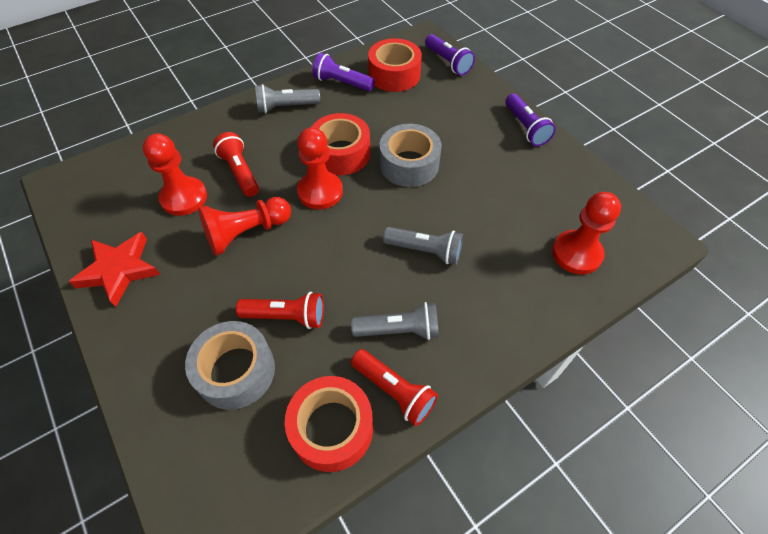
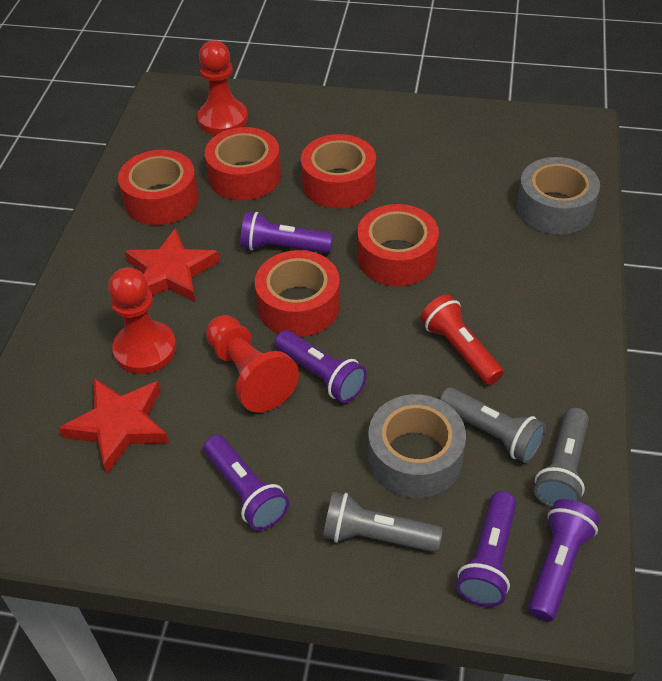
purple flashlight: [312,53,375,91] [425,34,475,75] [505,94,556,146] = 3 -> [204,435,289,530] [240,212,333,253] [275,330,367,403] [456,491,516,607] [528,499,600,622] = 5
red flashlight: [213,132,259,197] [236,292,324,329] [351,349,438,426] = 3 -> [420,294,504,385] = 1
red pawn: [143,134,207,216] [198,197,291,256] [297,127,343,209] [552,192,621,275] = 4 -> [108,267,176,374] [197,40,248,135] [206,315,299,413] = 3
red star: [69,232,160,307] = 1 -> [59,378,169,473] [125,228,220,302] = 2
red tape: [285,376,373,472] [312,113,371,175] [368,38,422,92] = 3 -> [118,150,199,225] [205,127,281,200] [255,250,340,337] [301,134,376,209] [357,204,439,286] = 5

